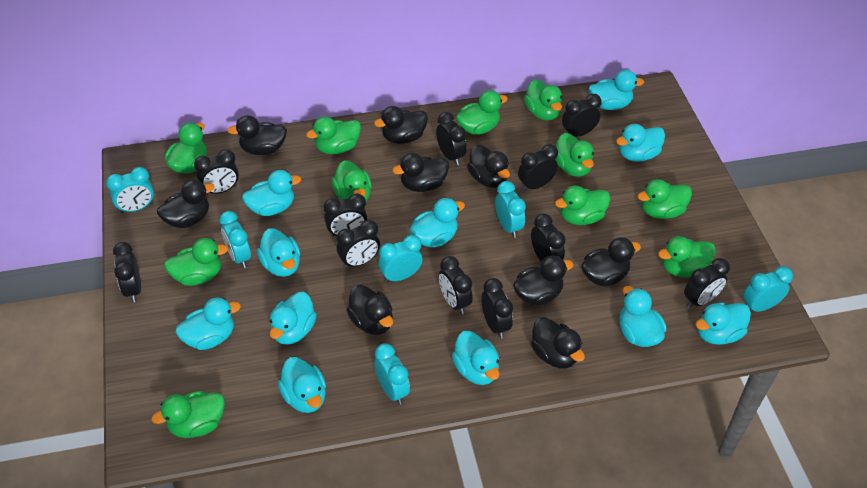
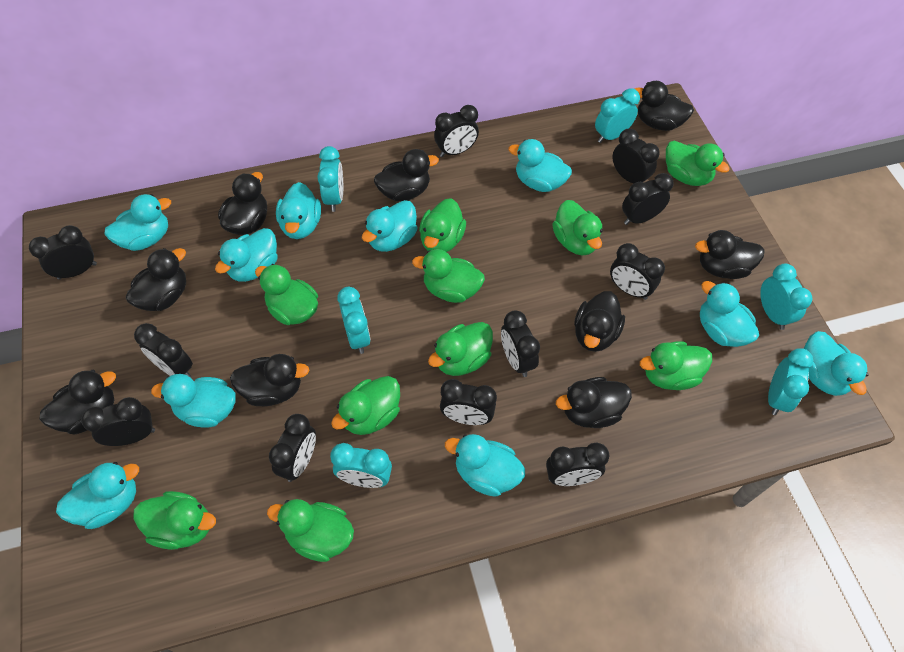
green duck: [151,391,225,438] [164,238,228,286] [165,123,207,174] [306,116,361,155] [332,160,372,201] [456,90,508,135] [524,79,562,121] [555,133,594,177] [555,185,610,225] [637,179,692,219] [658,236,716,277] = 11 -> [133,491,216,550] [255,264,318,325] [267,499,354,562] [331,376,400,435] [412,249,485,303] [419,198,466,252] [428,322,493,376] [552,200,603,256] [640,341,712,390] [666,141,730,186] = 10
turquoise duck: [176,298,241,350] [242,170,301,216] [257,228,300,277] [270,292,317,345] [278,357,326,413] [410,198,465,247] [452,331,500,385] [589,70,644,110] [616,124,665,162] [619,286,667,347] [695,303,751,345] = 11 -> [56,462,139,529] [104,194,171,251] [151,374,236,427] [215,228,278,282] [276,182,321,239] [362,200,417,252] [445,434,525,497] [508,139,572,192] [700,281,759,347] [804,331,869,396] = 10

